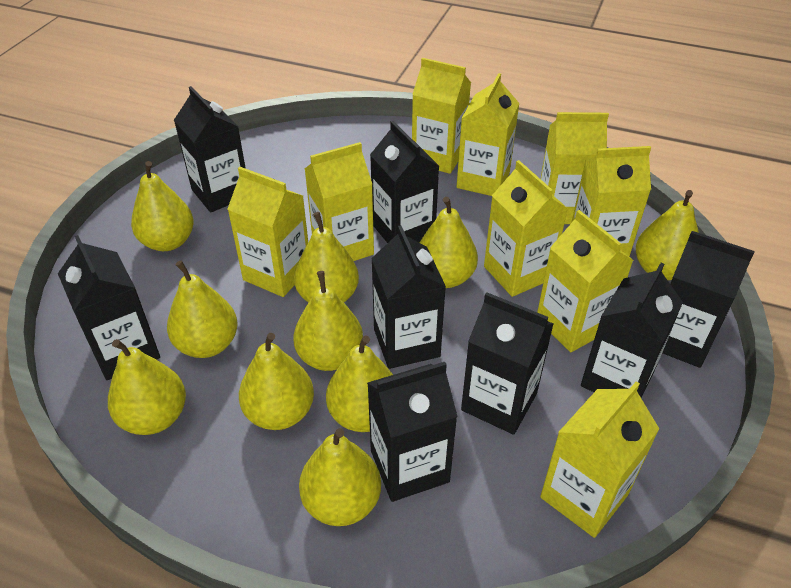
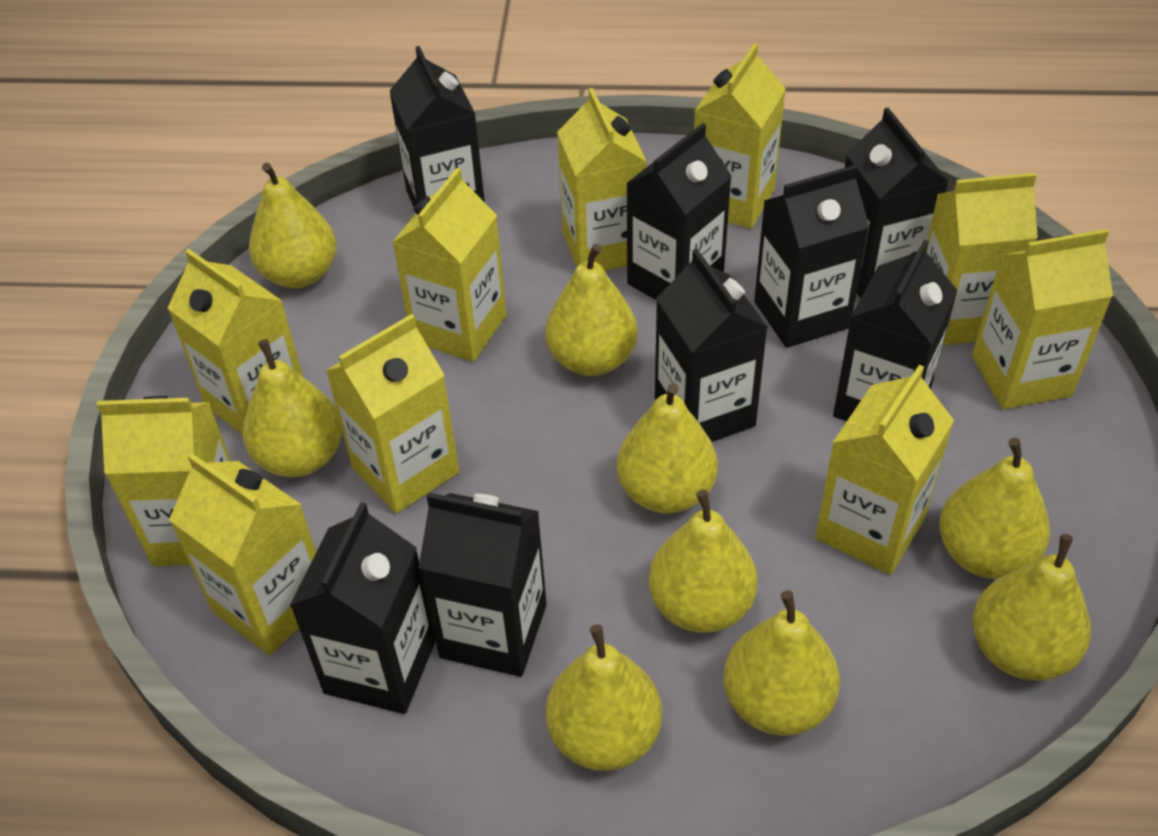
yellow carton: [227,167,308,297] [305,142,374,261] [412,58,471,174] [457,73,520,196] [484,160,568,297] [537,210,634,352] [540,381,659,538] [541,112,609,224] [571,146,651,257] = 9 -> [96,396,231,566] [167,249,303,435] [169,453,316,655] [326,314,459,513] [392,168,507,362] [557,88,647,271] [694,43,786,229] [815,365,954,575] [926,173,1038,345] [972,229,1113,409] = 10
yellow pear: [108,339,186,435] [131,161,194,251] [167,261,238,358] [239,333,314,430] [293,271,363,371] [294,212,359,303] [299,428,381,526] [326,336,393,432] [420,197,478,288] [636,190,699,280] = 10 -> [243,339,342,477] [249,163,337,288] [545,244,638,376] [546,624,662,771] [617,383,718,514] [649,490,758,633] [724,590,840,736] [939,438,1050,579] [973,534,1091,681] = 9

